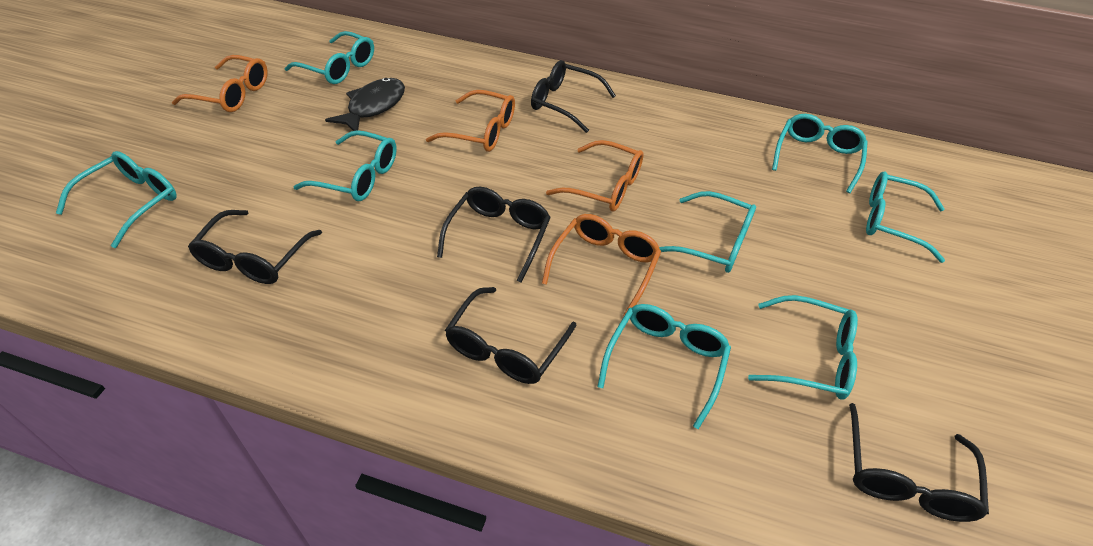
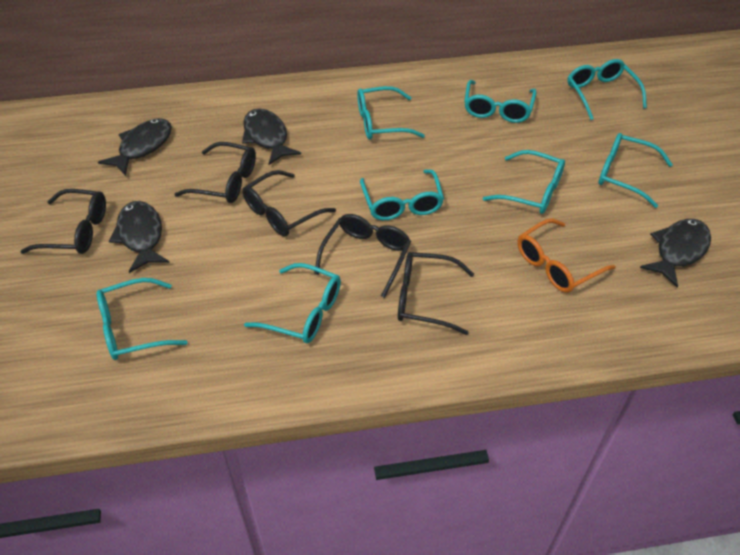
black fish: [325,78,405,131] = 1 -> [98,118,172,176] [109,201,170,273] [242,108,301,165] [640,219,711,288] = 4
orange glasses: [172,55,268,112] [426,90,515,152] [542,214,661,316] [546,140,644,211] = 4 -> [517,219,616,293] = 1

